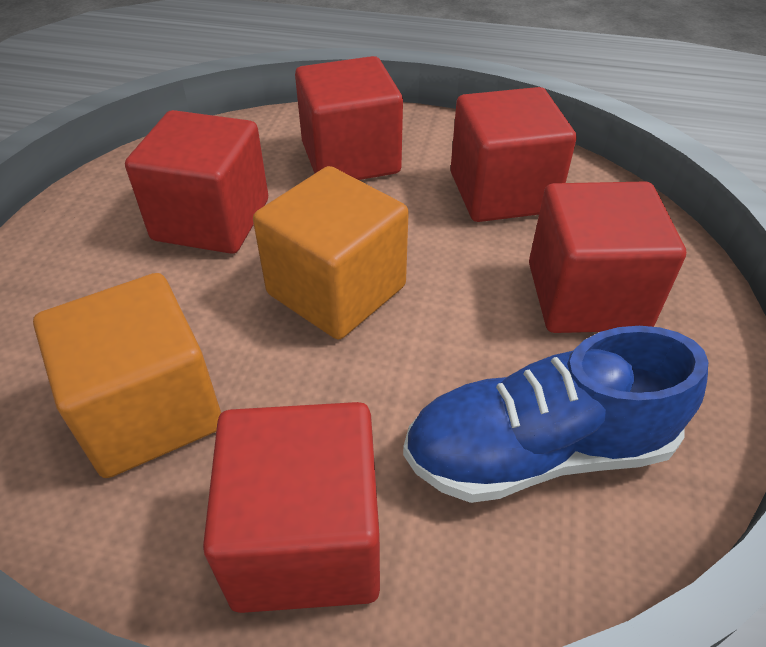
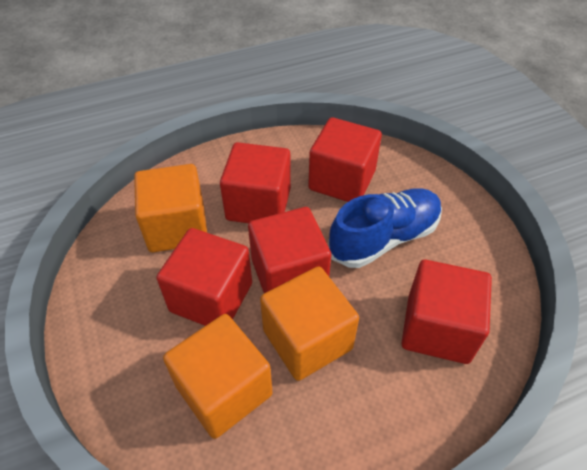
orange cube: [33,273,221,478] [253,166,409,339] = 2 -> [134,164,207,252] [163,314,272,439] [260,266,359,381] = 3

